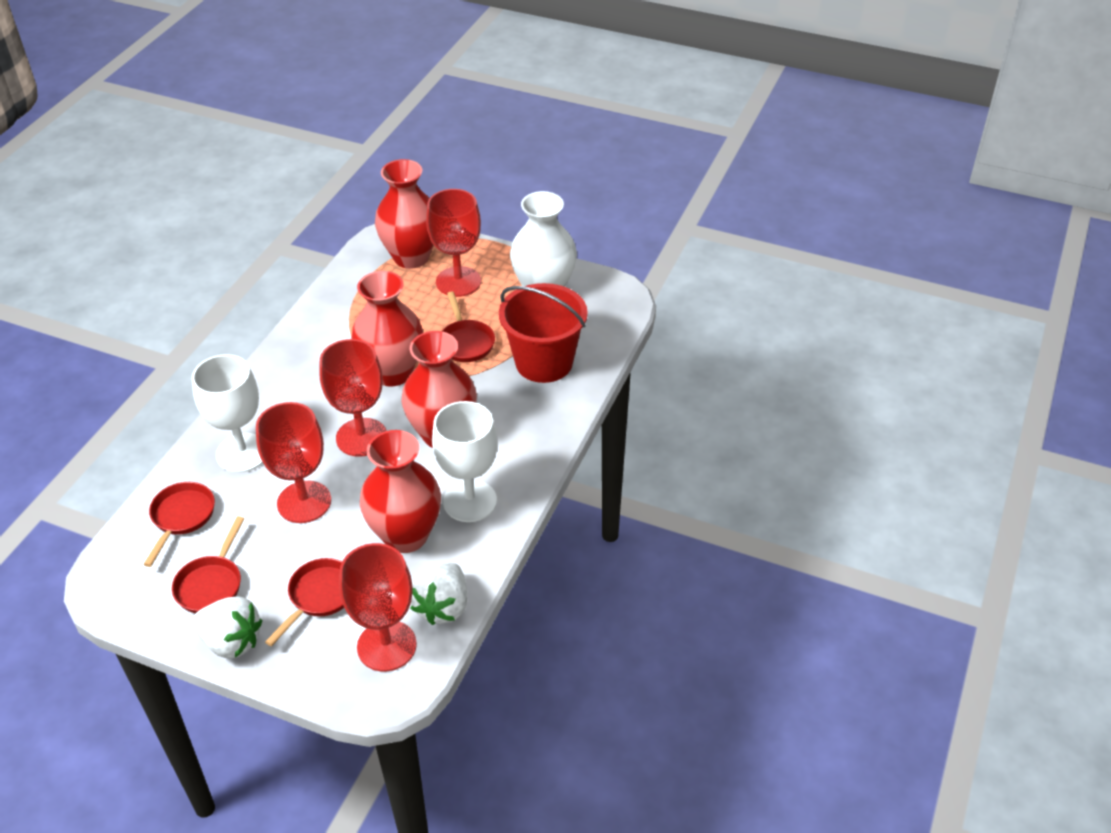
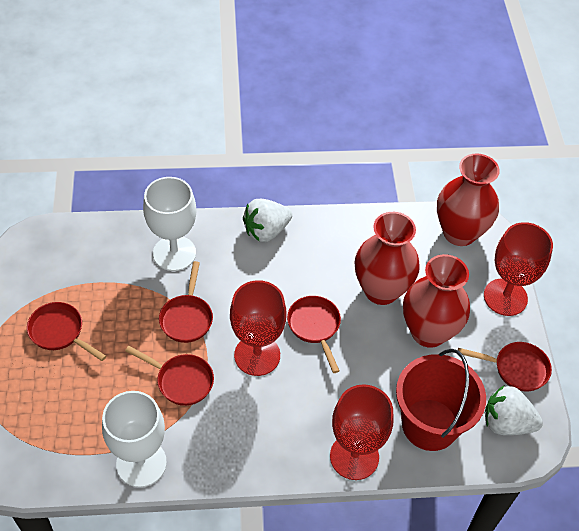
red goblet: [256,402,331,523] [320,339,387,457] [339,543,417,671] [426,189,481,297] = 4 -> [230,280,287,376] [330,384,393,480] [484,222,553,316] = 3
red pan: [143,482,215,567] [172,516,244,613] [265,558,344,646] [442,291,495,362] = 4 -> [27,302,106,361] [125,346,214,406] [159,261,213,343] [287,296,341,373] [458,342,552,392] = 5
red vase: [352,271,423,387] [360,430,441,553] [375,159,434,269] [401,331,477,448] = 4 -> [354,212,420,305] [403,254,470,348] [437,153,500,246] = 3
white vase: [510,191,577,287] = 1 -> none = 0

